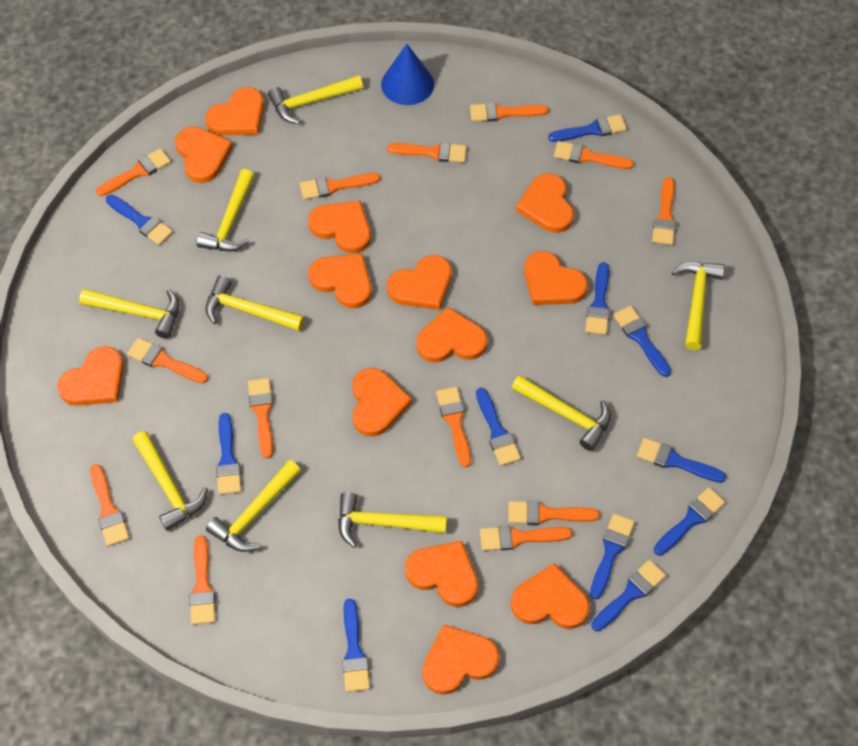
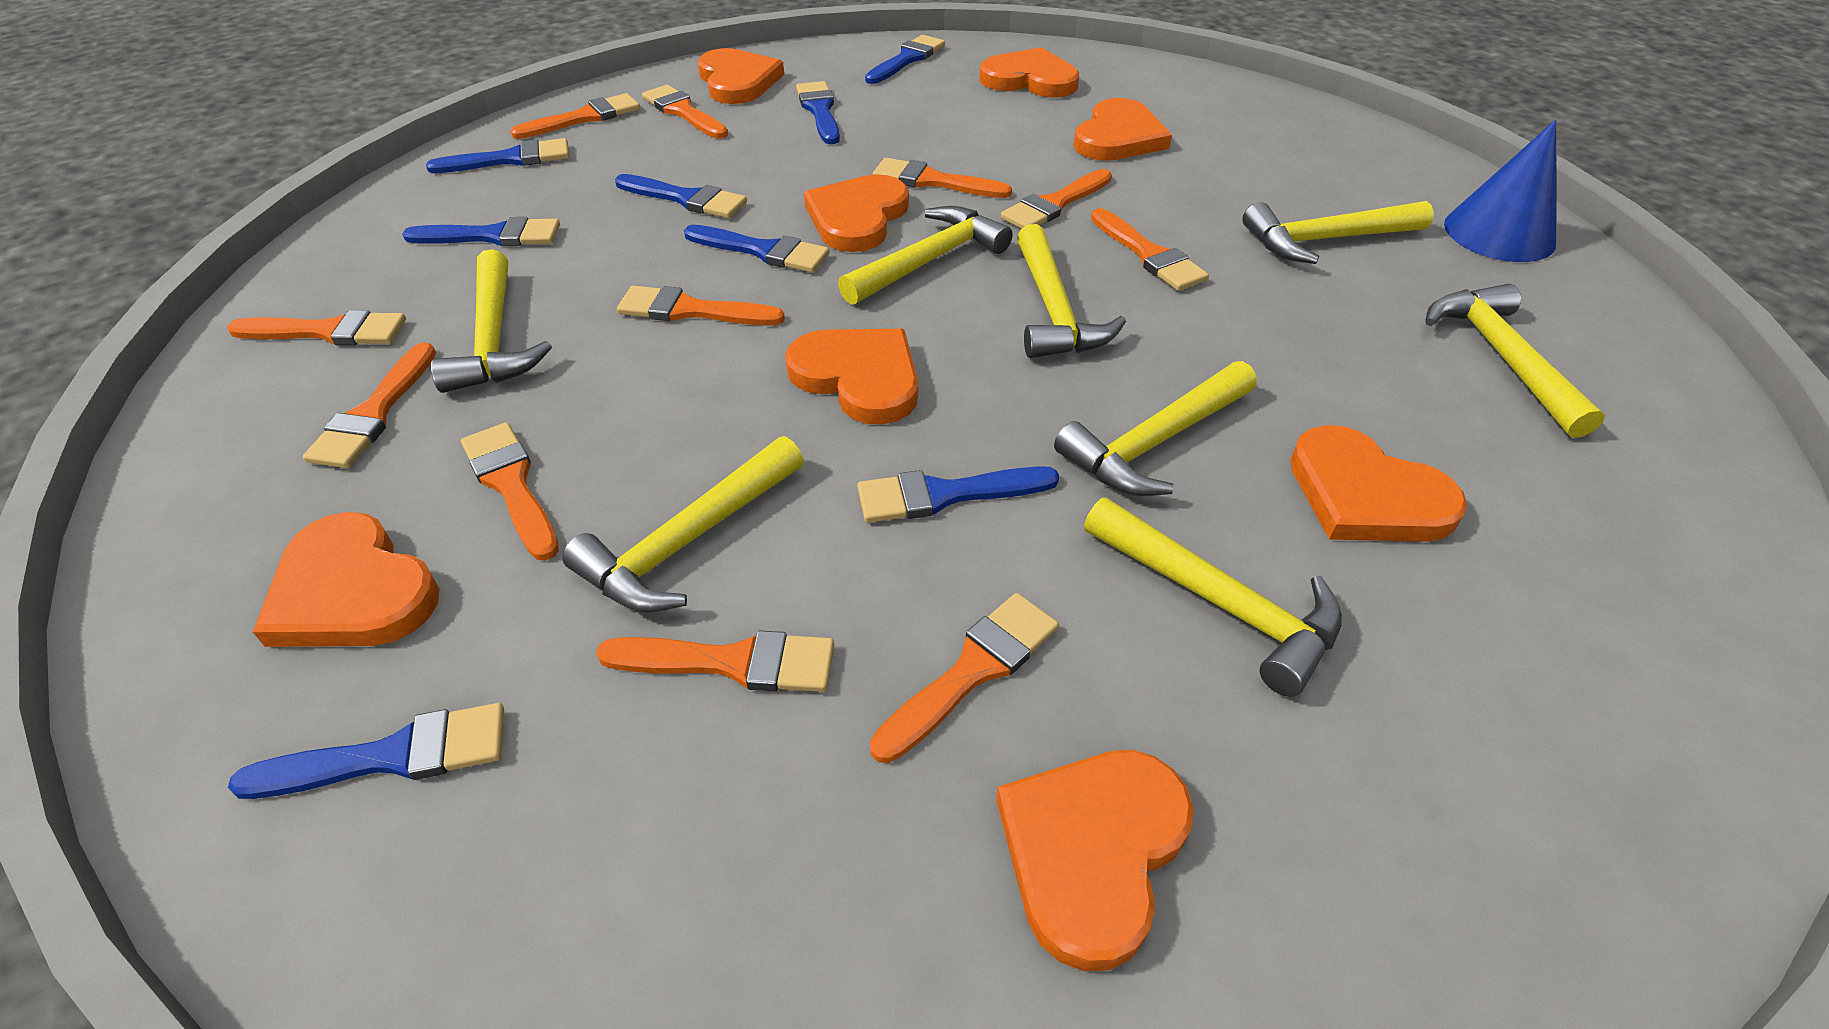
blue brush: [106,195,173,245] [216,413,241,495] [342,599,370,692] [476,388,521,466] [548,114,627,142] [585,262,610,335] [590,514,635,599] [591,560,666,631] [613,306,671,377] [637,438,726,483] [654,487,725,556] = 11 -> [228,703,504,799] [402,217,560,247] [426,138,569,173] [615,174,747,218] [684,225,829,272] [796,81,840,144] [857,466,1059,523] [865,35,945,84] = 8
orange brush: [90,464,129,546] [96,148,171,196] [127,338,208,383] [190,535,215,625] [248,378,273,459] [300,173,381,200] [387,142,467,163] [436,387,471,467] [470,102,549,122] [480,525,573,551] [508,501,600,525] [554,141,634,169] [652,177,676,245] = 13 -> [227,310,406,345] [303,342,436,468] [461,422,559,561] [510,93,640,139] [596,630,834,692] [617,286,785,326] [642,85,728,139] [870,593,1059,763] [873,158,1012,198] [1001,169,1112,229] [1091,208,1209,291] = 11
orange heart: [57,346,124,406] [175,127,233,183] [205,87,264,136] [308,200,371,253] [308,254,372,308] [352,368,412,437] [387,255,452,310] [405,541,478,607] [416,307,488,362] [422,624,500,695] [511,563,590,629] [516,173,574,233] [524,251,588,305] = 13 -> [253,512,439,647] [698,48,784,104] [785,328,918,425] [804,174,909,252] [979,47,1079,98] [996,750,1194,971] [1073,98,1172,161] [1290,425,1467,542] = 8
yellow hammer: [79,289,180,339] [132,431,208,531] [196,169,255,251] [205,275,305,331] [206,460,301,552] [268,75,363,124] [338,492,447,548] [511,375,611,451] [671,262,725,350] = 9 -> [431,249,552,393] [562,436,804,612] [838,206,1013,305] [1017,224,1126,358] [1054,361,1257,496] [1084,497,1342,697] [1242,201,1434,264] [1425,284,1605,438] = 8

